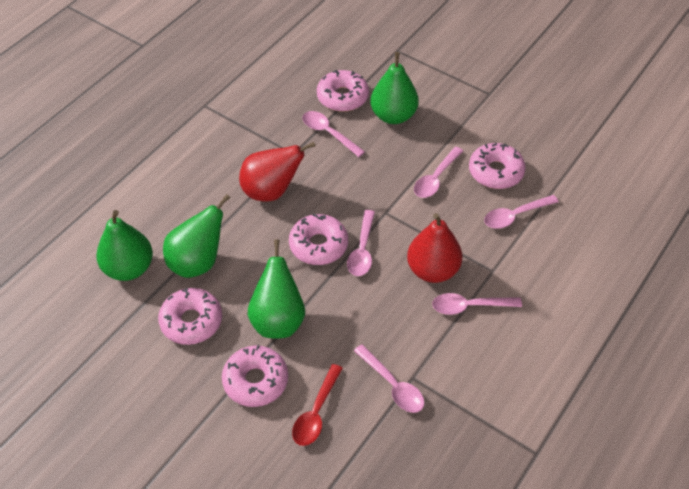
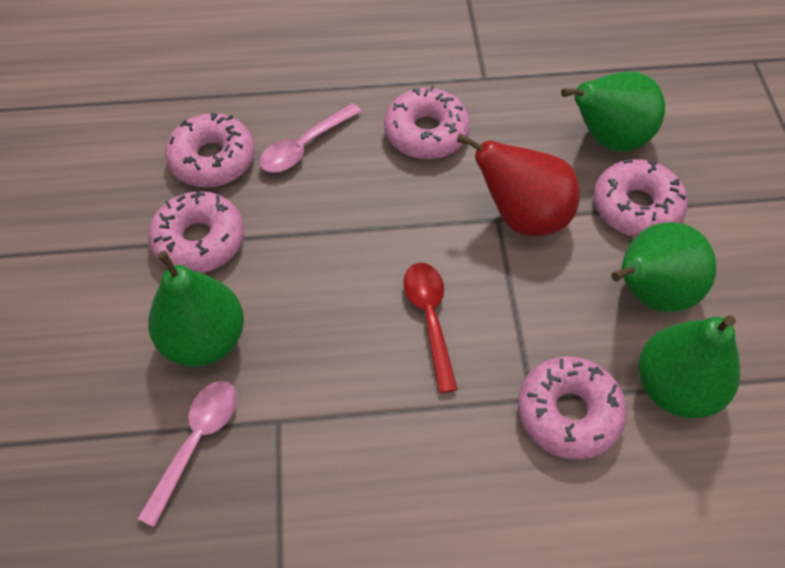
pink spoon: [302,111,365,157] [347,210,375,276] [354,344,424,413] [414,147,463,198] [432,293,522,315] [484,195,559,229] = 6 -> [137,381,237,527] [259,103,362,173] = 2
red pear: [239,142,316,201] [407,213,462,283] = 2 -> [457,134,579,236] = 1

